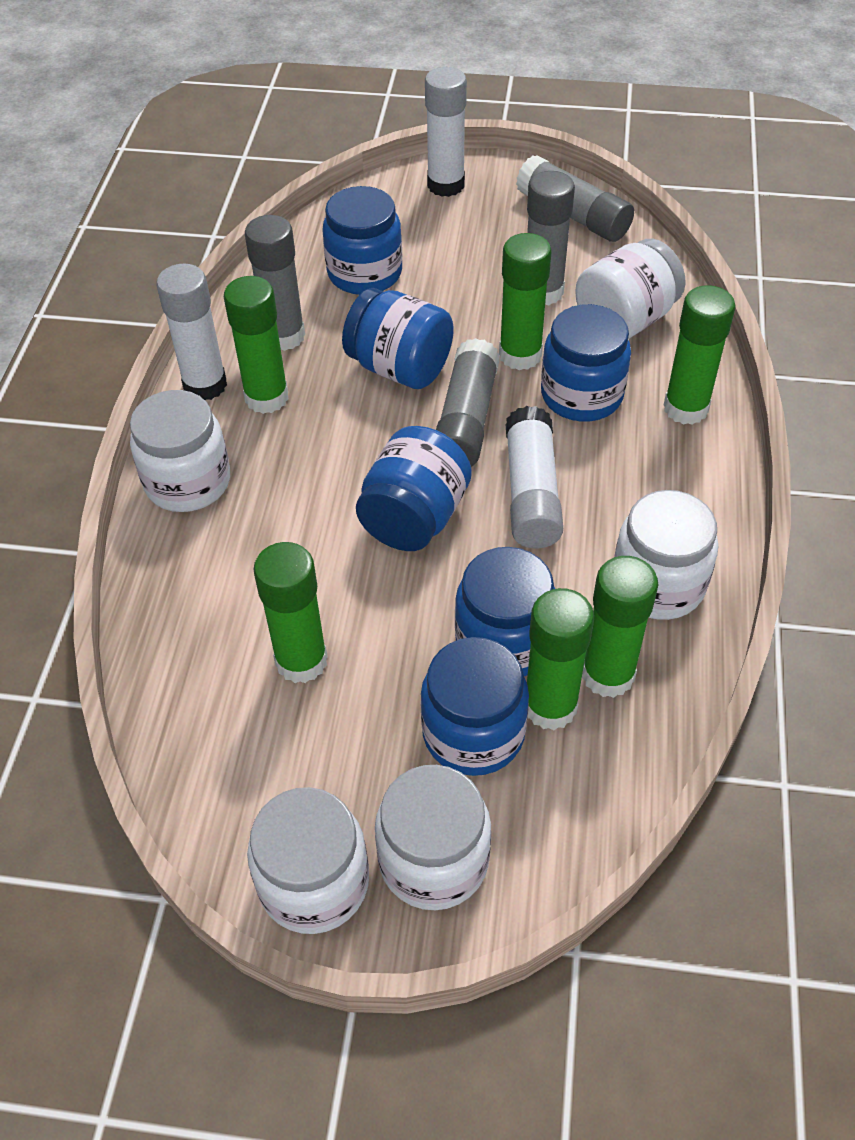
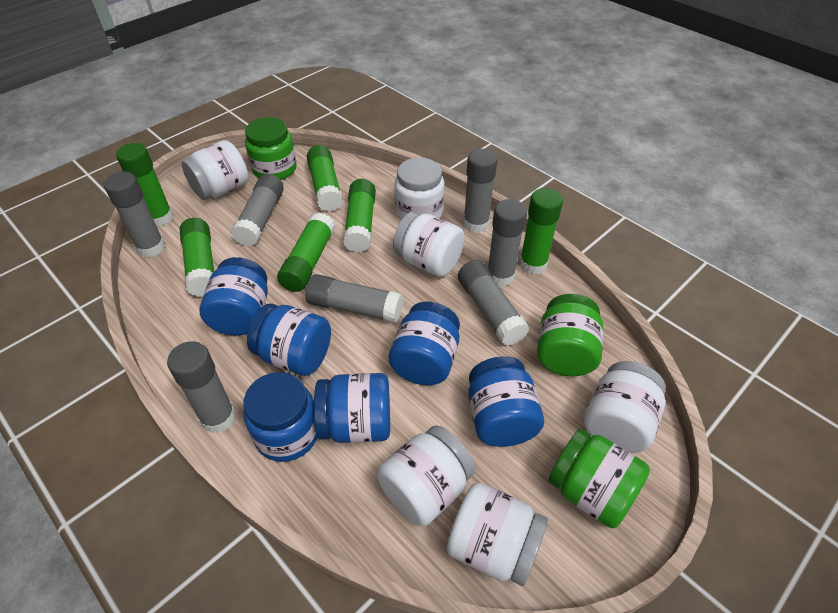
green jar: none = 0 -> [245,117,297,180] [537,294,603,376] [548,429,650,528] = 3
grey glue stick: [245,215,305,351] [436,338,500,467] [516,155,634,242] [527,171,575,305] = 4 -> [104,172,165,257] [167,341,236,433] [231,174,284,246] [306,274,403,323] [458,260,529,346] [463,149,497,233] [487,199,527,286] = 7
white glue stick: [157,264,227,400] [425,67,467,197] [505,406,563,548] = 3 -> none = 0
white jar: [130,390,230,512] [247,787,369,934] [375,765,491,910] [575,239,686,339] [614,490,718,620] = 5 -> [182,140,249,200] [377,425,476,527] [393,211,465,277] [394,158,445,220] [447,482,548,586] [584,361,666,453] = 6

